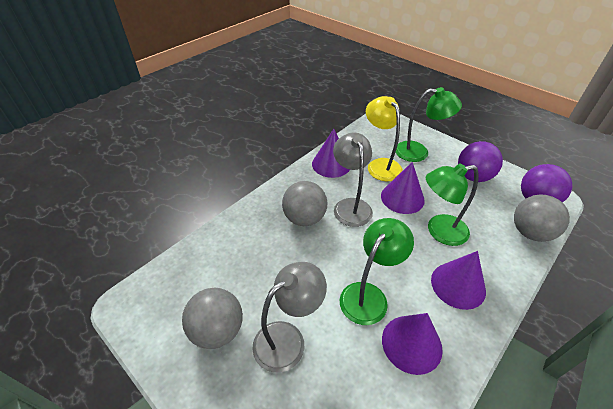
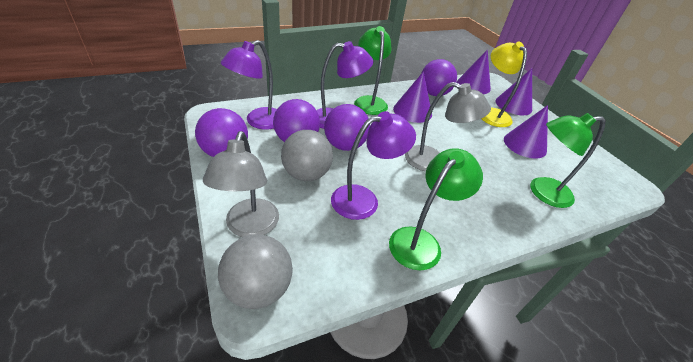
grey ball: [182,288,243,349] [282,181,327,226] [514,195,570,242] = 3 -> [218,235,293,309] [281,130,333,181] = 2
purple ball: [458,141,503,182] [521,164,573,202] = 2 -> [195,108,248,157] [273,99,320,142] [324,104,370,151] [421,59,457,96] = 4
purple lamp: none = 0 -> [221,40,277,130] [316,41,374,129] [331,111,416,220] = 3

